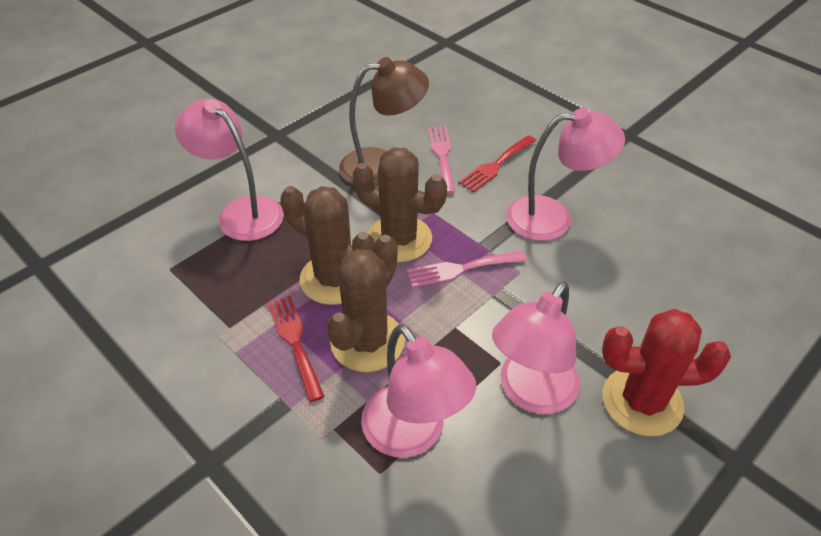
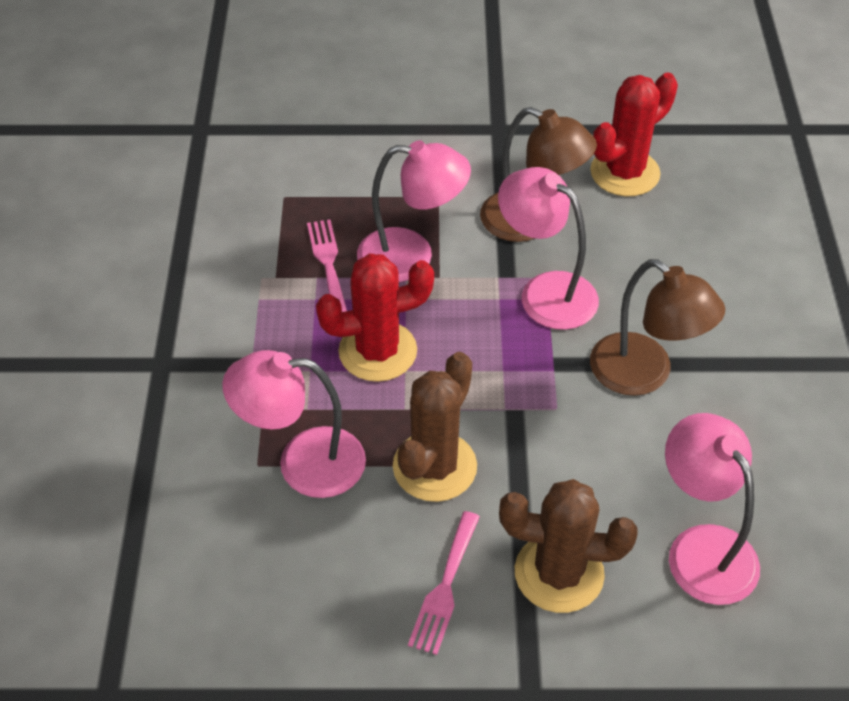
brown cactus: [280,186,375,305] [327,235,405,372] [353,147,447,262] = 3 -> [393,352,477,502] [499,479,638,613] = 2
brown lamp: [339,57,429,187] = 1 -> [480,107,597,242] [590,259,725,396] = 2
red cactus: [602,309,731,436] = 1 -> [316,253,434,382] [590,72,678,196] = 2
red fork: [268,296,325,402] [458,135,536,192] = 2 -> none = 0

